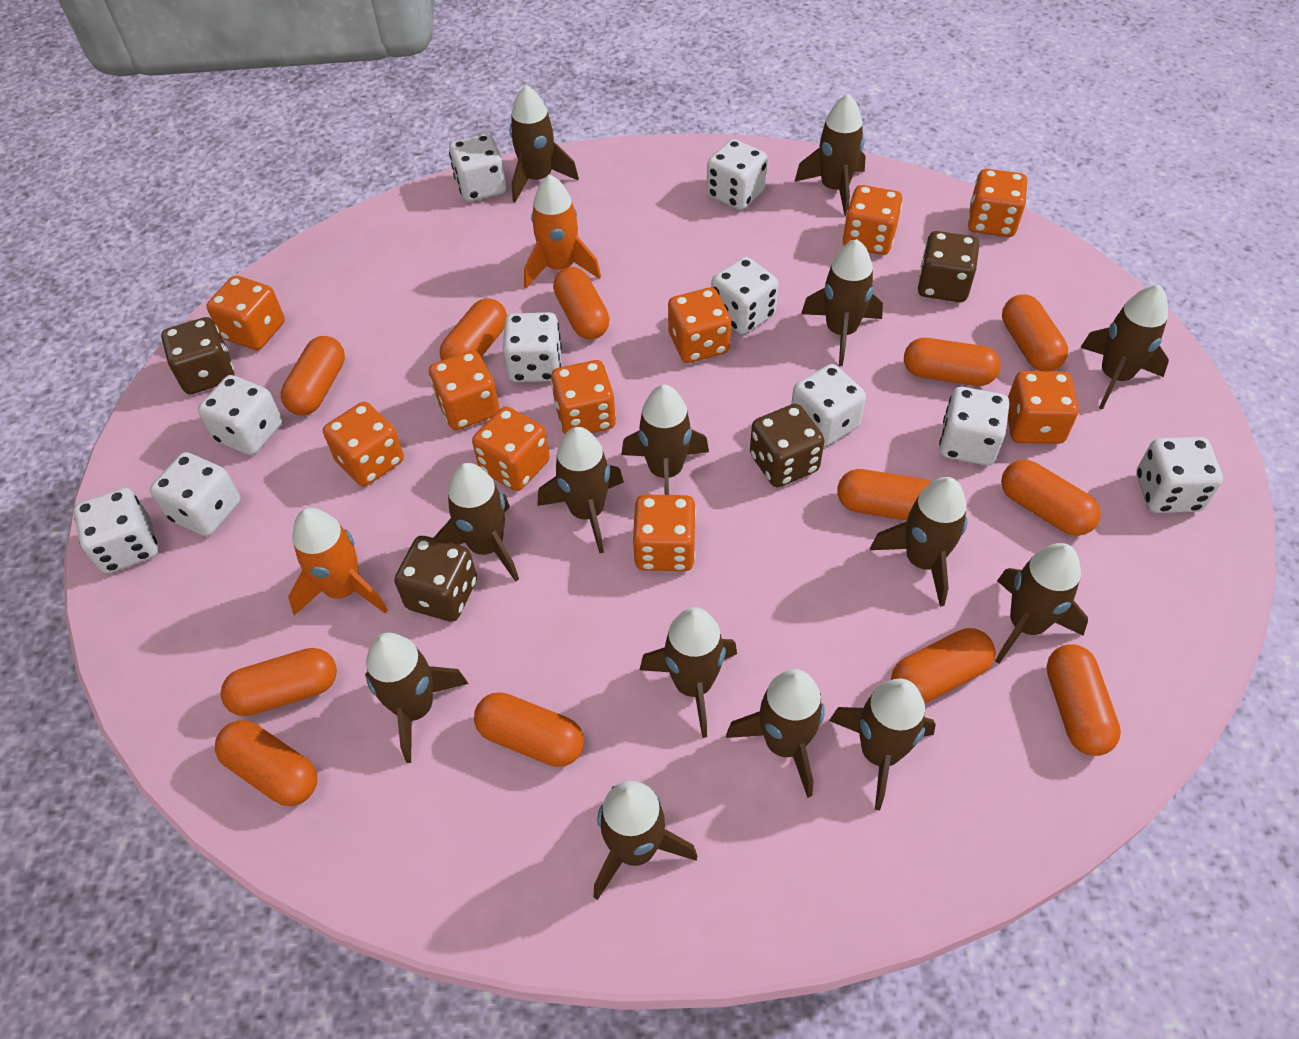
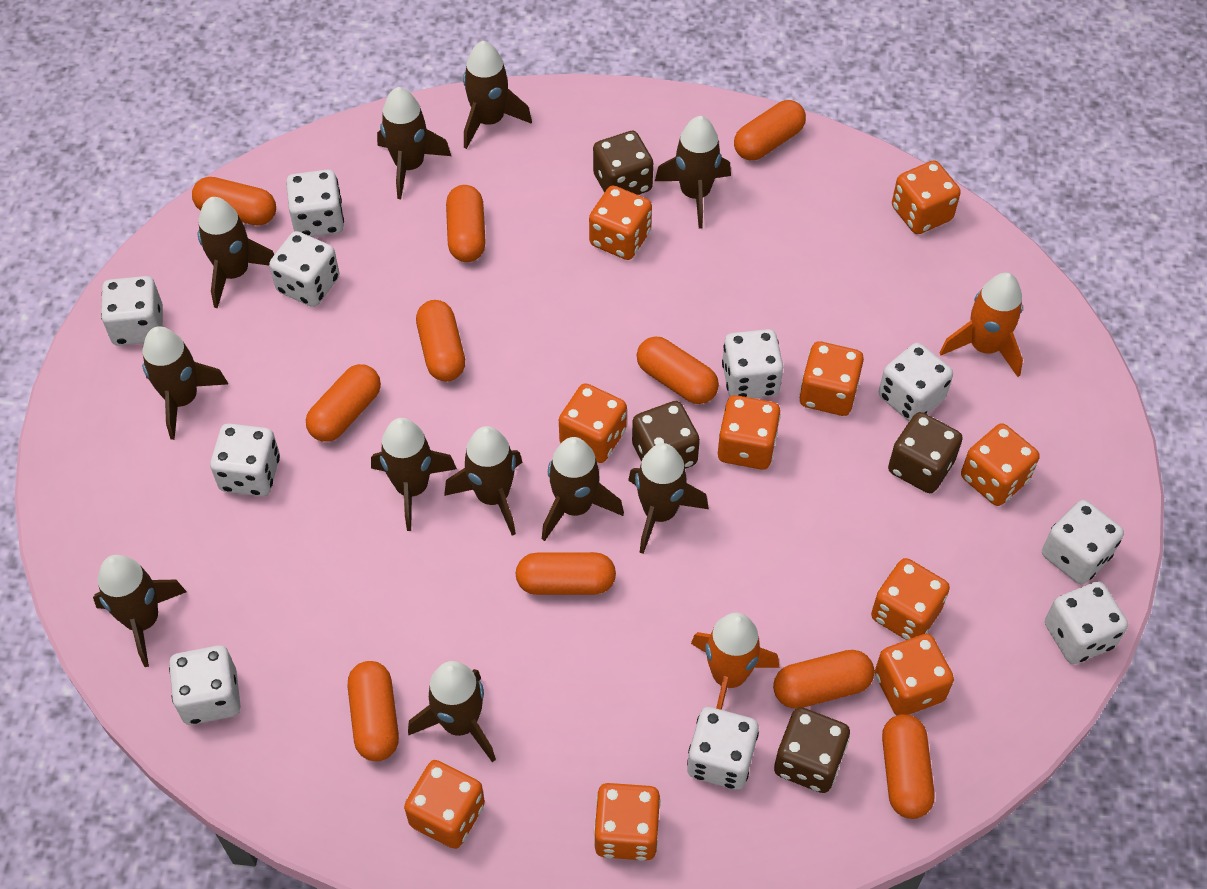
brown rocket: [365,633,468,763] [434,463,519,582] [510,85,579,203] [537,427,624,553] [593,781,697,900] [621,385,709,495] [640,607,737,738] [726,669,825,798] [794,94,866,216] [801,239,883,366] [829,679,936,811] [870,477,968,607] [995,543,1088,664] [1080,284,1169,410] = 14 -> [93,555,187,667] [142,326,228,440] [198,197,275,308] [371,418,457,531] [377,87,451,199] [408,661,496,762] [444,426,522,536] [463,41,532,149] [542,437,624,541] [628,443,709,554] [655,116,731,229] = 11
orange capsule: [215,720,317,806] [221,648,337,716] [281,336,345,415] [440,298,507,361] [474,692,584,767] [553,267,610,339] [837,469,932,521] [891,628,996,703] [904,338,1001,386] [1001,460,1101,536] [1002,294,1068,371] [1046,644,1121,756] = 12 -> [192,177,276,226] [306,364,381,442] [347,661,399,761] [416,300,465,382] [446,185,486,262] [516,552,616,595] [637,337,719,404] [734,100,806,160] [773,650,874,709] [882,714,935,819] = 10

